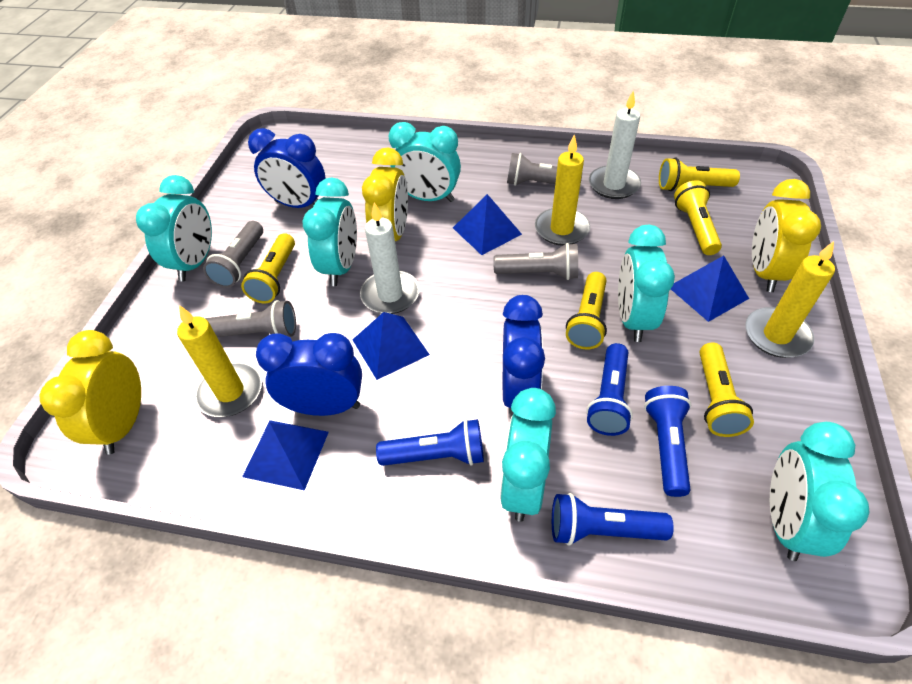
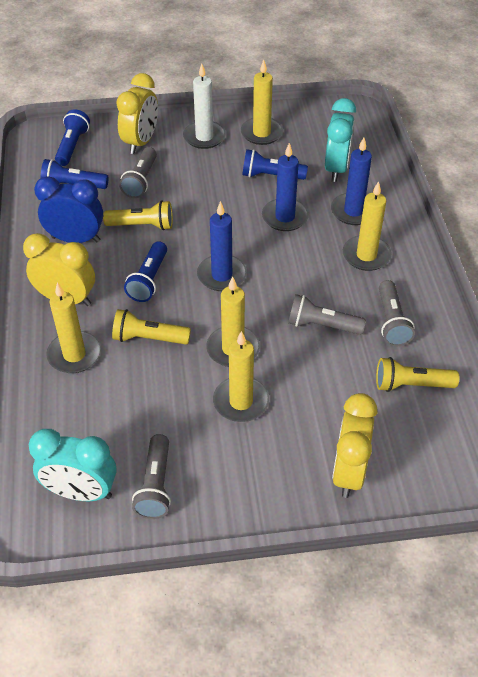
blue candle: none = 0 -> [197,201,247,291] [262,143,309,231] [331,138,372,225] = 3
blue clock: [248,128,325,208] [256,333,362,416] [503,295,545,408] = 3 -> [34,176,103,243] = 1
blue pyramid: [242,420,329,491] [352,312,430,380] [453,194,522,255] [671,256,749,322] = 4 -> none = 0
turquoise clock: [136,175,212,282] [302,178,357,286] [389,122,461,202] [500,388,556,522] [618,225,675,342] [770,422,870,561] = 6 -> [29,429,117,501] [325,98,356,182] = 2
white candle: [360,202,420,314] [589,90,641,199] = 2 -> [183,64,226,149] = 1
yellow candle: [177,305,262,417] [535,134,590,246] [745,241,835,358] = 3 -> [46,282,101,373] [206,276,260,367] [213,331,269,422] [241,60,283,145] [343,181,392,271] = 5
yellow flashlight: [241,233,295,303] [566,272,607,349] [659,158,740,191] [674,180,722,255] [699,342,754,437] = 5 -> [103,200,173,230] [112,309,191,344] [376,357,459,392] = 3

